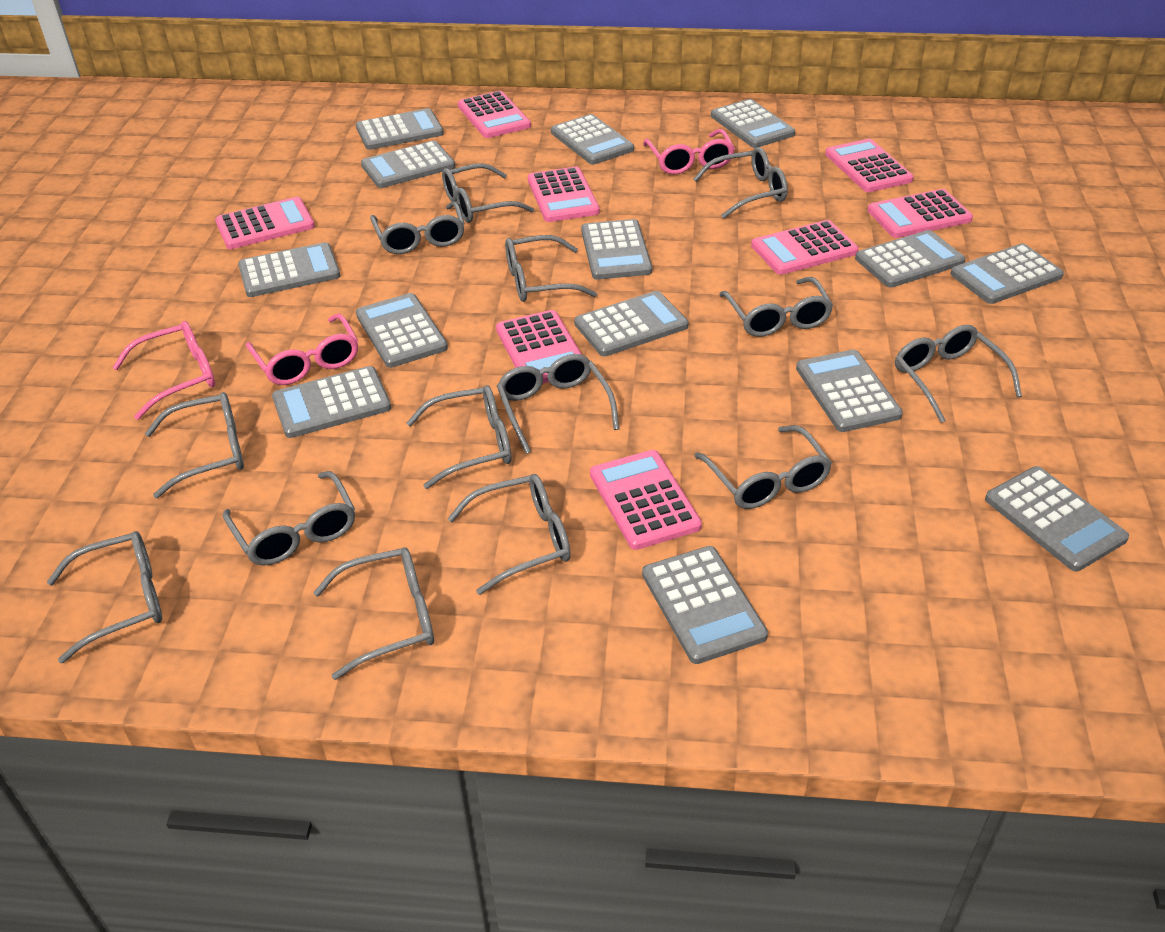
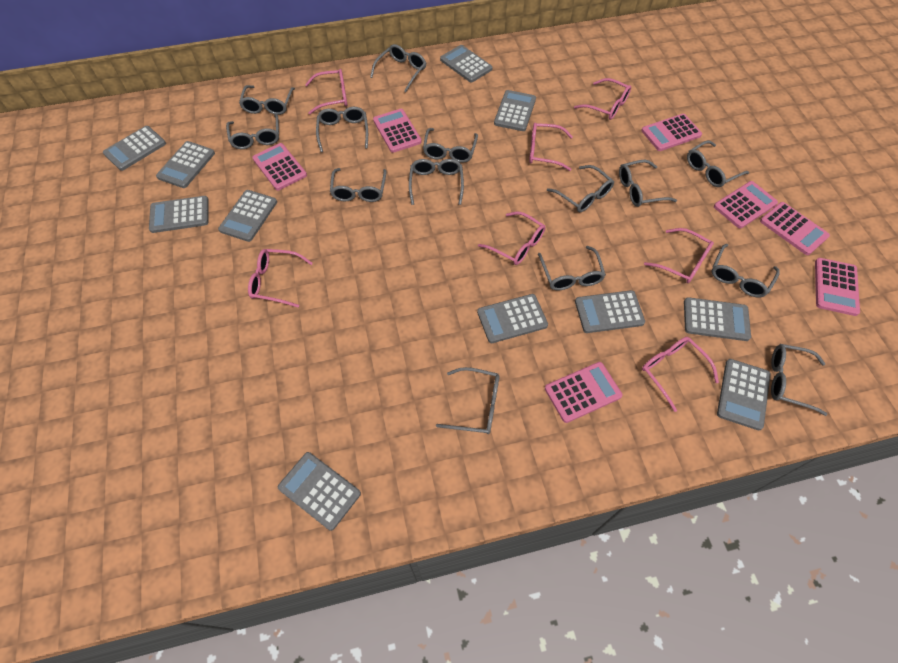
grey calculator: [238,242,340,297] [272,366,391,438] [356,108,444,150] [356,293,448,368] [361,141,455,188] [551,114,634,165] [574,291,689,356] [581,219,652,280] [642,546,768,664] [711,99,795,148] [796,350,903,432] [855,230,965,288] [950,244,1064,304] [985,466,1129,571] = 14 -> [103,126,166,171] [149,196,209,233] [156,141,215,188] [218,190,277,242] [278,452,361,531] [440,45,493,82] [477,294,548,343] [494,90,536,131] [575,290,645,333] [684,297,751,341] [717,359,771,430] = 11
pink calculator: [215,197,315,249] [458,91,531,138] [496,310,582,383] [528,167,600,222] [590,450,702,550] [751,220,859,275] [825,139,914,192] [867,189,973,238] = 8 -> [252,143,307,191] [373,109,422,153] [545,362,622,423] [641,114,702,151] [714,181,778,229] [760,202,830,255] [815,258,860,316] = 7
pink glasses: [112,321,215,420] [246,313,358,385] [643,129,735,174] = 3 -> [248,249,313,307] [305,69,347,114] [478,211,546,265] [529,123,573,171] [574,78,631,120] [642,337,719,412] [644,228,714,283] = 7

